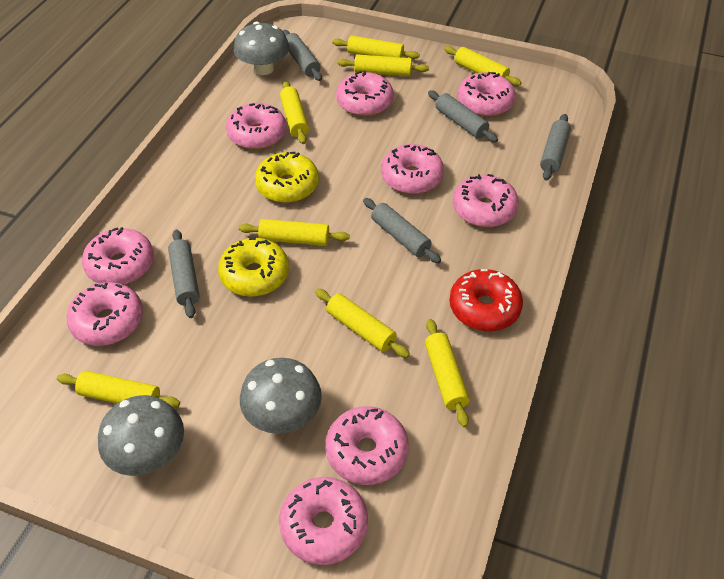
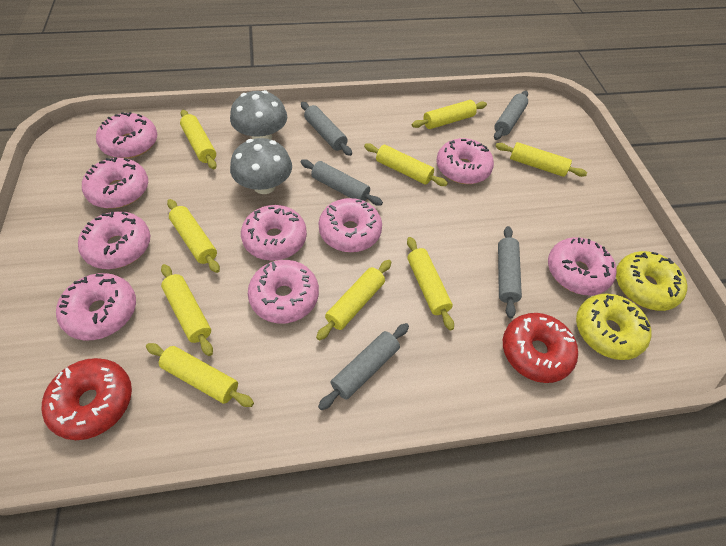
grey mushroom: [98,395,184,476] [234,22,289,75] [240,358,322,434] = 3 -> [230,90,287,140] [230,138,292,194] = 2
red donut: [449,269,523,331] = 1 -> [42,358,132,440] [503,313,578,383] = 2
yellow rolling pin: [57,371,180,408] [239,219,350,246] [280,81,309,144] [315,289,410,358] [332,36,420,59] [337,54,429,76] [425,319,470,427] [444,46,522,86] = 8 -> [146,343,254,407] [161,264,213,356] [167,199,220,273] [180,110,217,169] [316,260,391,340] [364,143,448,186] [407,237,454,331] [412,100,487,129] [495,142,587,177] = 9

